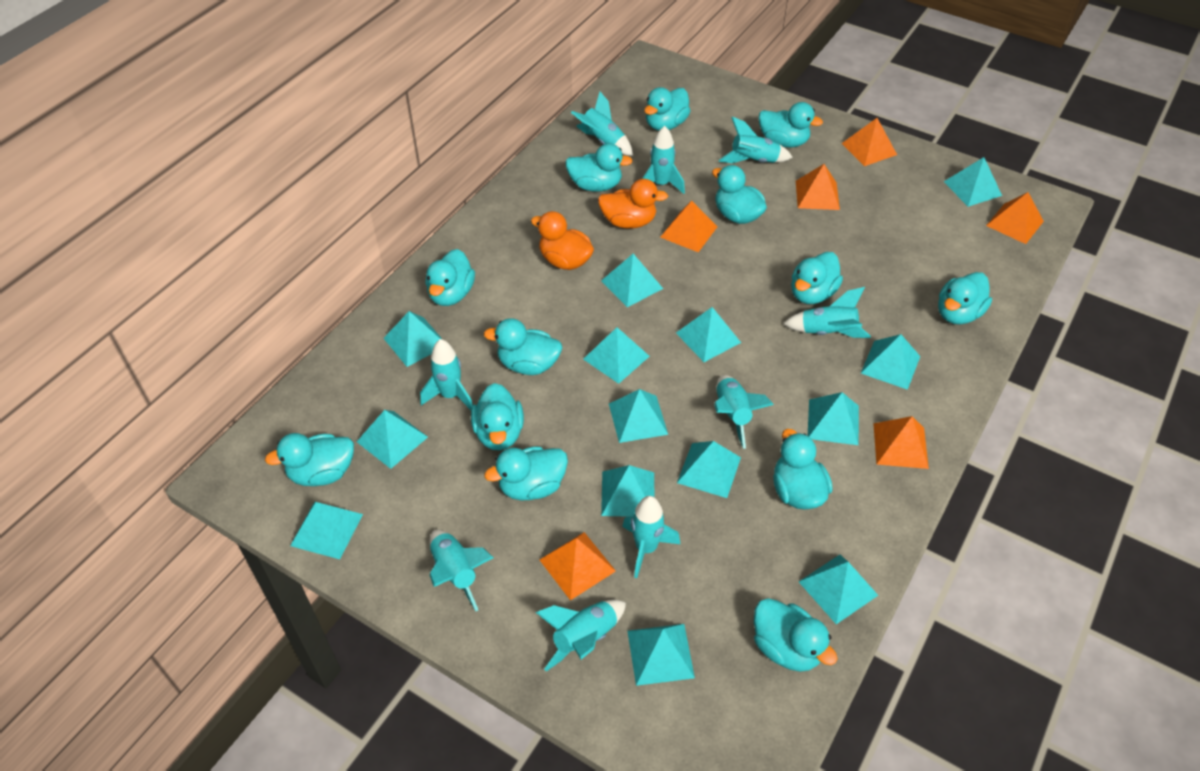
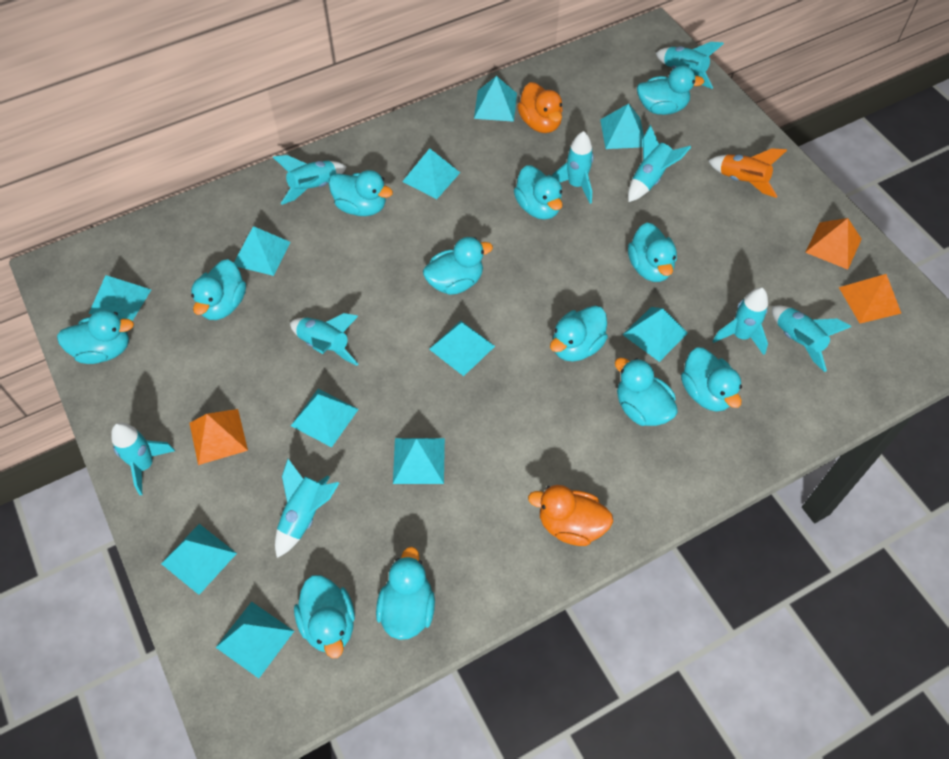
orange pyramid: [540,532,616,600] [660,201,717,252] [796,164,840,210] [841,118,897,166] [873,416,929,469] [986,192,1044,244] = 6 -> [189,409,248,465] [805,218,862,270] [839,274,901,324] = 3
orange rocket: none = 0 -> [708,148,787,198] = 1
turquoise duck: [265,433,354,486] [425,249,475,306] [471,383,524,450] [484,318,562,375] [484,446,568,501] [565,143,633,192] [644,87,691,131] [712,165,767,224] [754,598,838,672] [759,102,823,148] [773,429,832,510] [791,252,843,304] [938,272,992,325] = 13 -> [57,310,134,364] [191,259,246,320] [294,575,355,658] [329,170,393,216] [376,547,435,640] [423,237,493,295] [514,165,563,219] [550,306,608,362] [615,358,678,426] [628,223,677,282] [637,65,704,115] [681,348,742,412] = 12
turquoise pyramid: [290,502,363,559] [357,410,428,469] [383,311,442,367] [583,327,650,384] [601,254,663,307] [601,465,654,517] [609,389,668,443] [627,624,695,686] [676,307,741,362] [677,441,741,498] [799,554,878,624] [808,392,859,445] [861,334,920,390] [944,157,1002,207] = 14 -> [89,275,151,321] [161,524,237,595] [216,602,294,678] [234,226,290,276] [291,389,359,447] [393,438,445,484] [402,148,460,199] [429,320,495,376] [474,76,517,122] [600,104,644,149] [623,307,688,362] = 11

